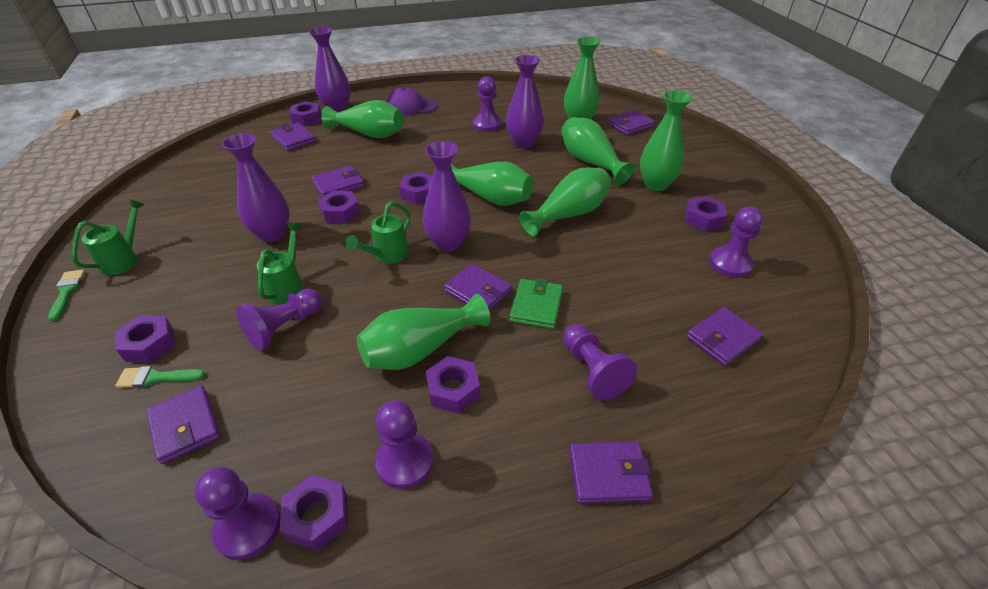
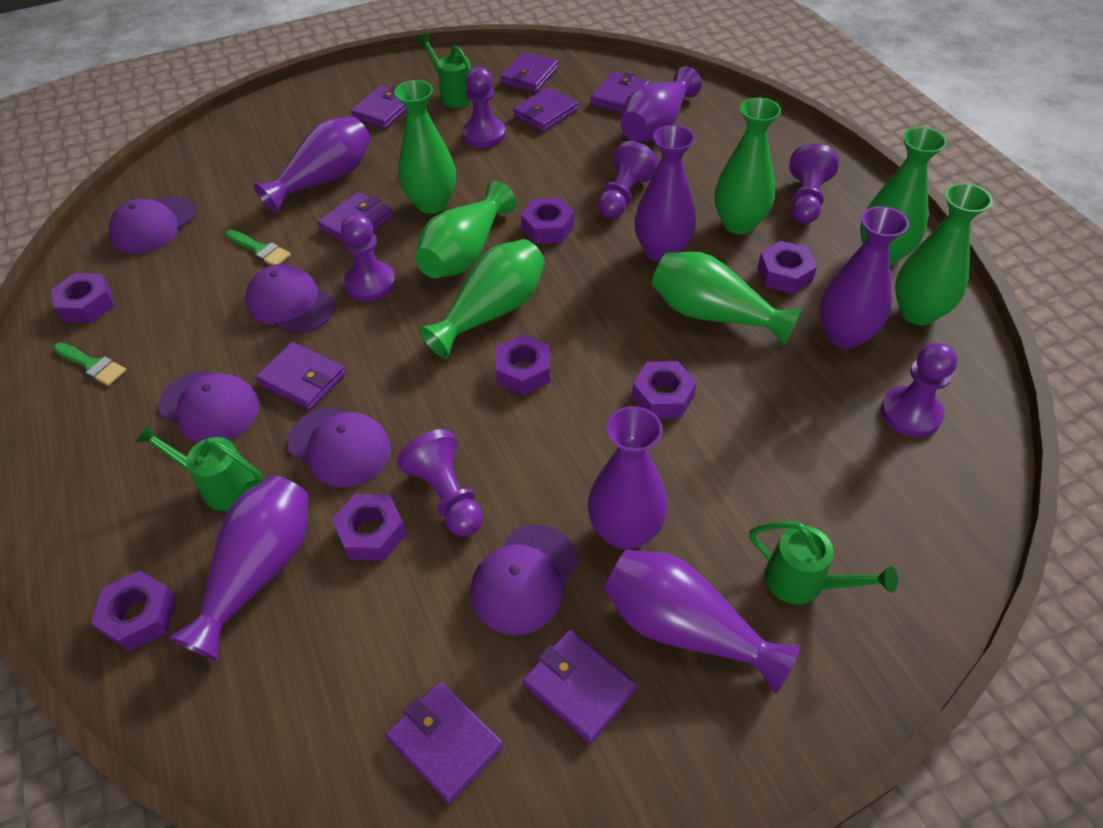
green wallet: [510,278,563,329] = 1 -> none = 0
purple cap: [386,87,437,116] = 1 -> [109,196,196,254] [158,370,260,443] [246,264,336,334] [287,407,391,487] [470,525,578,635] = 5
purple vase: [222,133,290,242] [309,27,351,112] [423,141,471,251] [506,55,544,148] = 4 -> [169,475,309,661] [254,116,371,214] [588,406,668,550] [604,550,800,694] [620,66,702,142] [635,125,696,262] [819,206,909,349] = 7
purple wallet: [146,386,220,464] [270,123,316,151] [312,165,364,197] [444,263,512,311] [569,441,653,503] [608,110,655,135] [686,307,763,366] = 7 -> [256,342,345,410] [317,192,393,242] [351,85,407,129] [386,682,503,804] [500,52,558,92] [513,87,578,132] [523,630,637,744] [591,72,649,112] = 8

